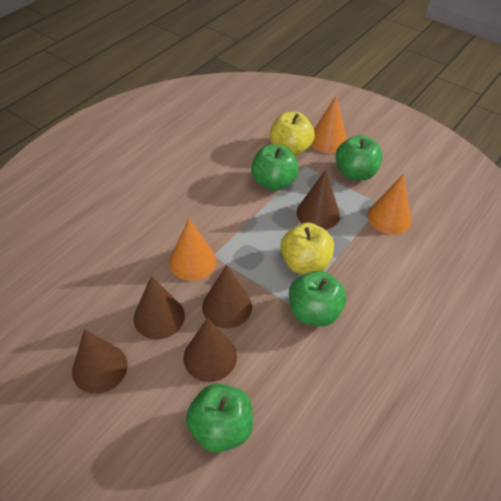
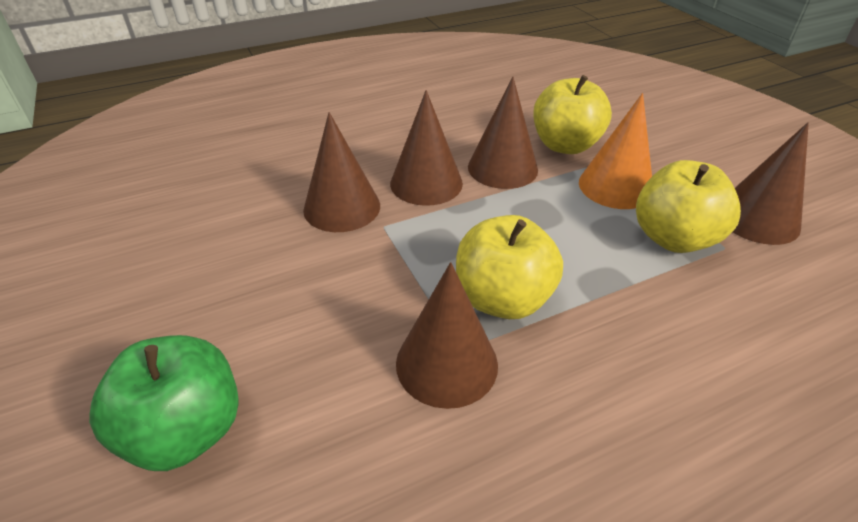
green apple: [186,384,253,453] [251,144,299,191] [289,271,346,327] [336,135,383,180] = 4 -> [89,335,239,471] = 1
orange cone: [169,219,216,281] [311,96,347,153] [367,174,411,235] = 3 -> [579,93,652,209] = 1
yellow apple: [270,112,315,156] [281,223,334,274] = 2 -> [456,215,563,319] [533,75,612,154] [636,160,741,253] = 3

